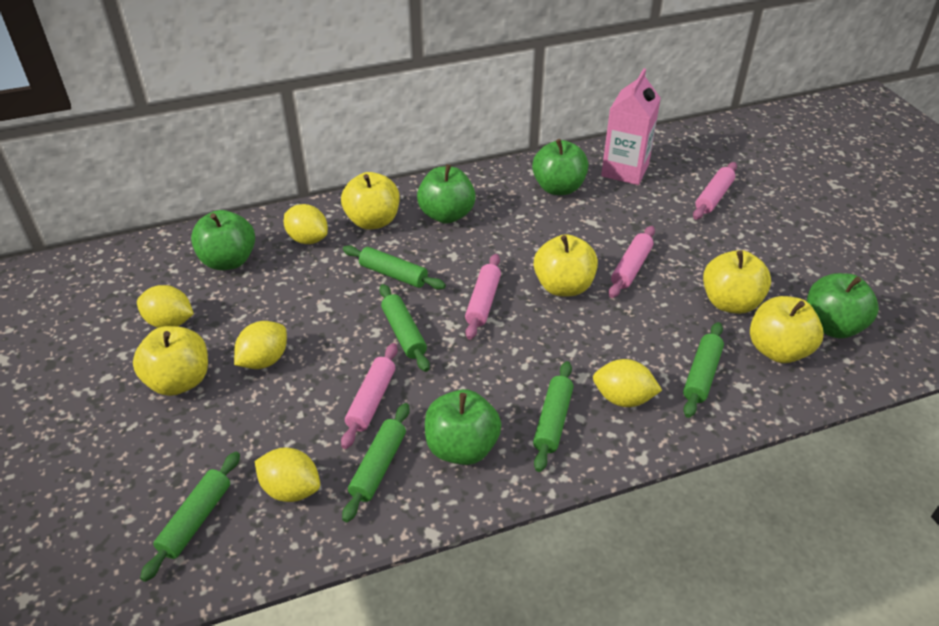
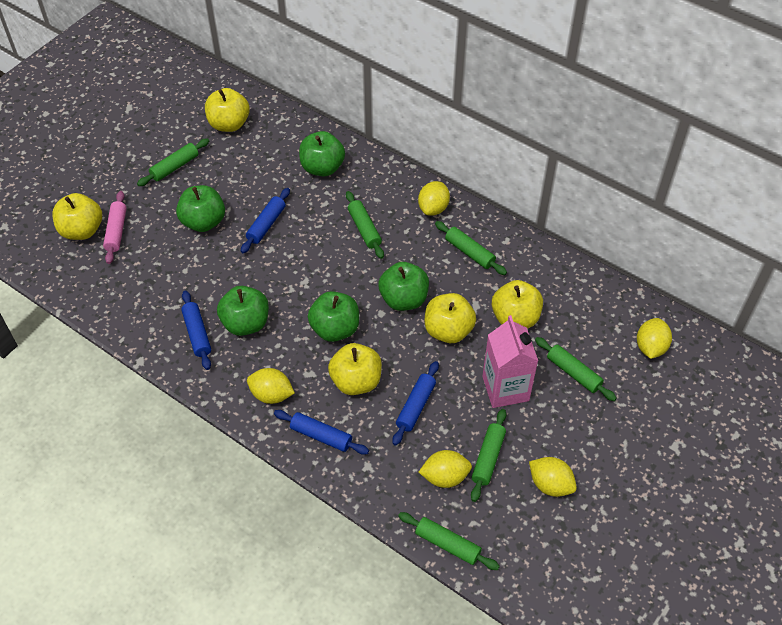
blue rolling pin: none = 0 -> [181,290,211,370] [241,188,290,253] [274,410,369,455] [392,361,439,446] = 4
pink rolling pin: [341,343,398,449] [465,254,501,340] [609,226,655,298] [693,162,737,220] = 4 -> [103,191,127,264] = 1

